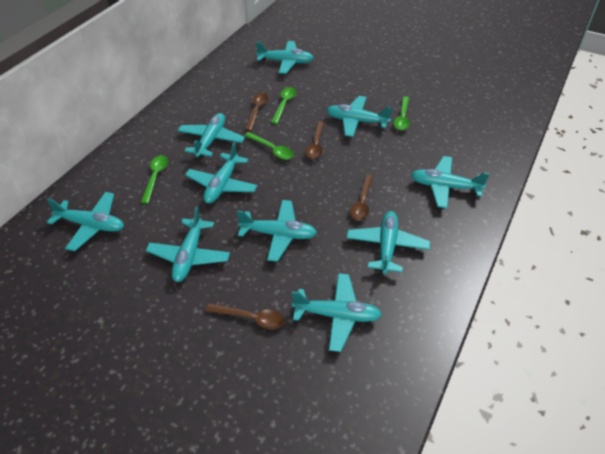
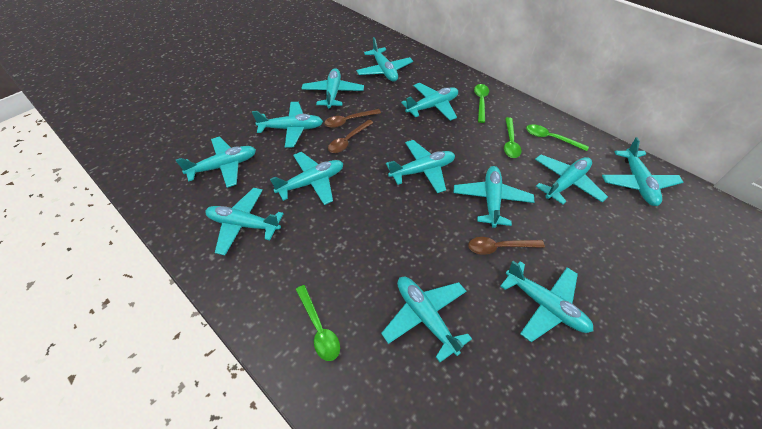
brown spoon: [206,303,285,329] [245,93,268,131] [305,121,324,159] [350,175,373,220] = 4 -> [324,109,381,128] [328,120,373,153] [468,237,545,255] = 3
turquoise plane: [47,192,124,251] [146,206,230,282] [177,113,245,158] [185,142,258,204] [237,200,317,262] [256,41,314,74] [292,273,382,352] [327,96,393,137] [347,211,430,274] [411,156,490,208] = 10 -> [176,137,256,188] [205,188,284,256] [252,102,323,148] [270,152,343,205] [301,68,364,110] [356,37,413,82] [381,277,472,362] [386,140,455,193] [401,83,458,121] [453,166,534,228] [500,261,593,342] [535,154,608,204] [602,137,683,206] = 13

